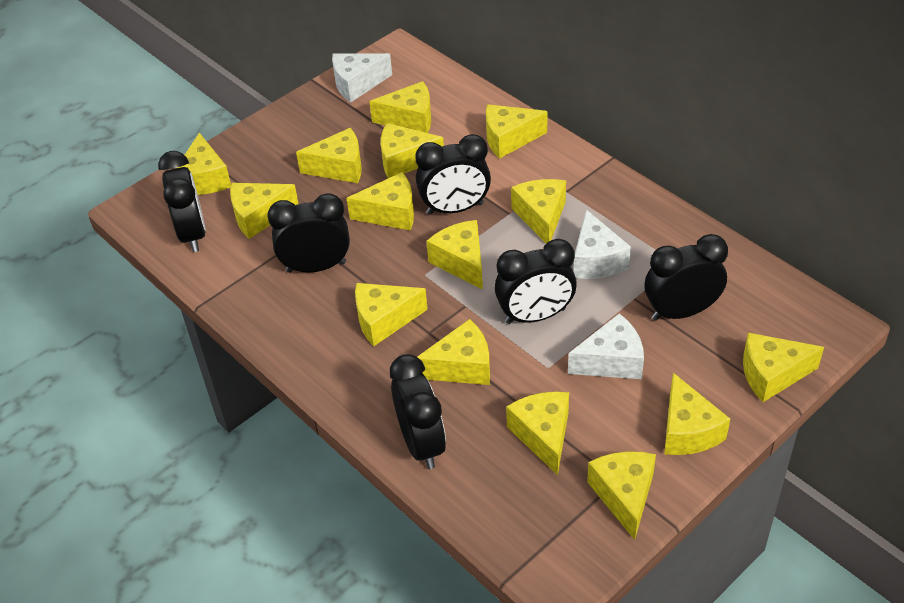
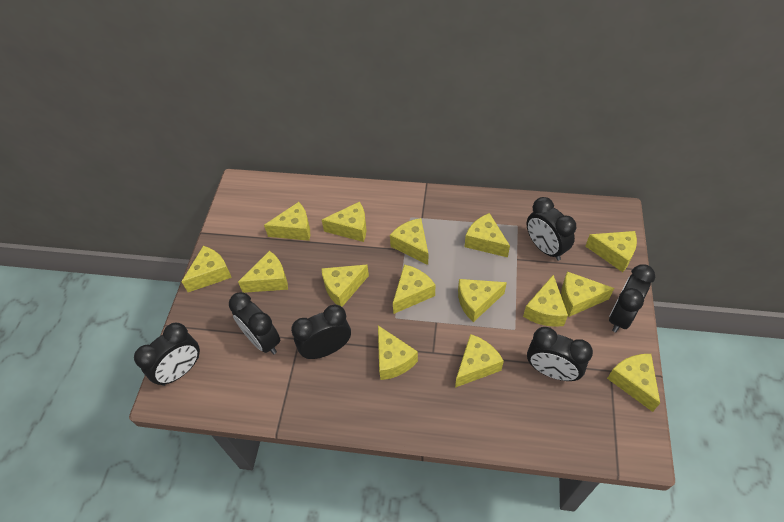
white cheese: [332,53,392,103] [568,313,644,379] [573,209,631,279] = 3 -> none = 0

